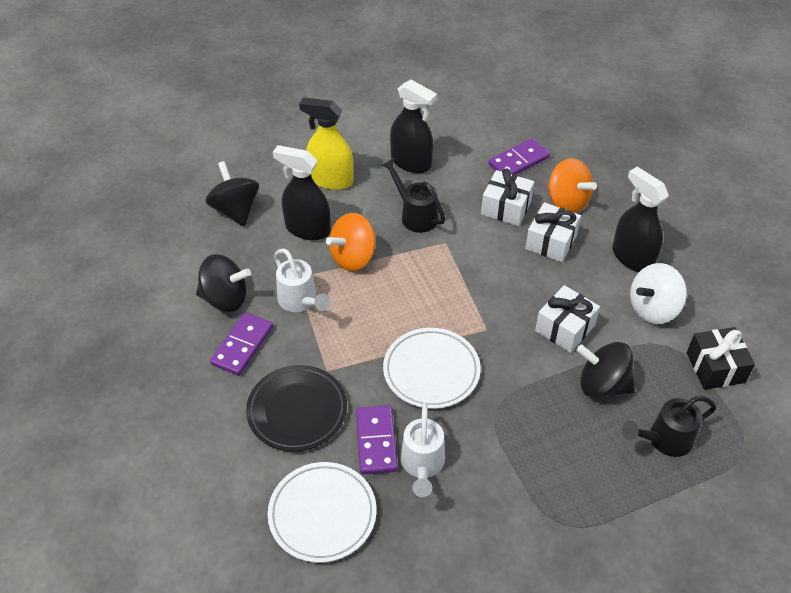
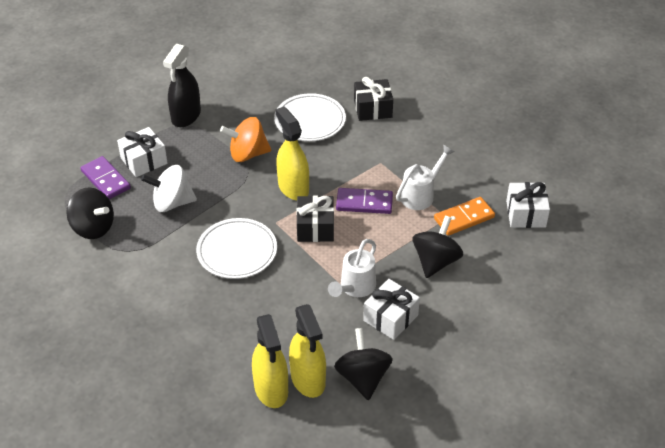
black gift: [687,327,755,390] = 1 -> [297,195,334,242] [354,77,393,121] = 2
black plate: [246,365,347,451] = 1 -> none = 0
black spray bottle: [273,145,331,240] [390,80,437,173] [612,167,669,272] = 3 -> [163,44,201,127] = 1
black watering can: [381,158,446,233] [622,396,716,457] = 2 -> none = 0
orange domino: none = 0 -> [434,197,495,236] = 1
orange spinning top: [326,213,376,271] [547,158,597,213] = 2 -> [220,117,271,162] = 1
purple domino: [210,312,273,376] [356,405,398,474] [488,138,550,175] = 3 -> [80,156,131,199] [336,188,393,214] = 2
yellow spray bottle: [299,97,354,190] = 1 -> [252,314,288,408] [276,107,309,200] [289,304,326,398] = 3

